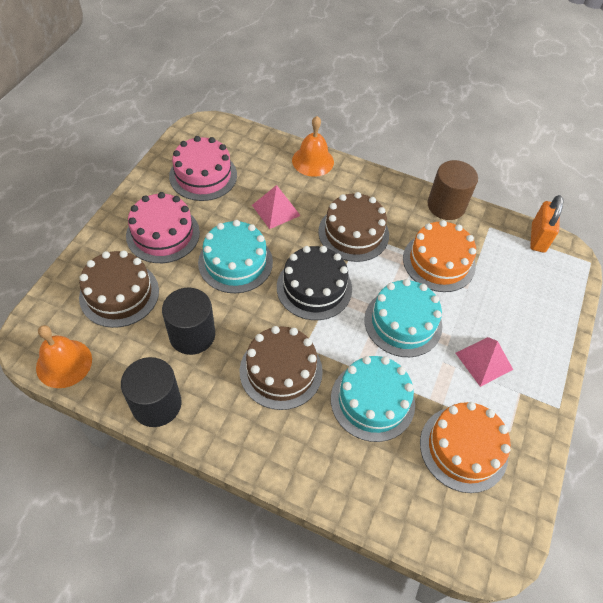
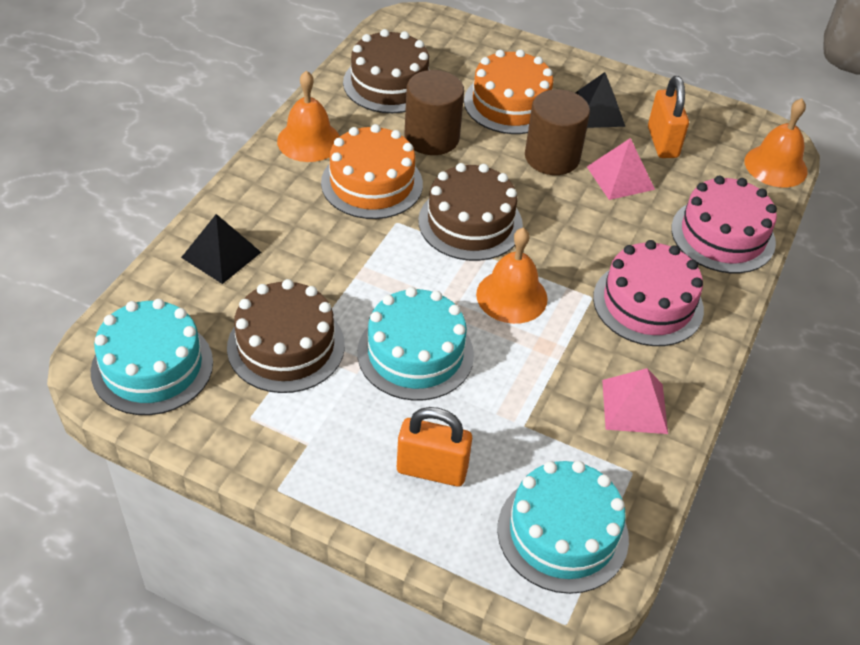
black cake: [277,246,352,320] = 1 -> none = 0
black cylinder: [121,357,182,427] [162,288,215,355] = 2 -> none = 0
black pyramid: none = 0 -> [181,214,261,284] [575,72,626,128] = 2
brown cylinder: [427,160,478,220] = 1 -> [404,70,464,155] [525,89,590,175] = 2
orange bell: [36,325,92,388] [292,116,334,177] = 2 -> [277,71,340,162] [476,228,548,324] [745,98,808,188] = 3
orange padlock: [530,195,563,252] = 1 -> [397,407,472,487] [648,76,689,158] = 2

